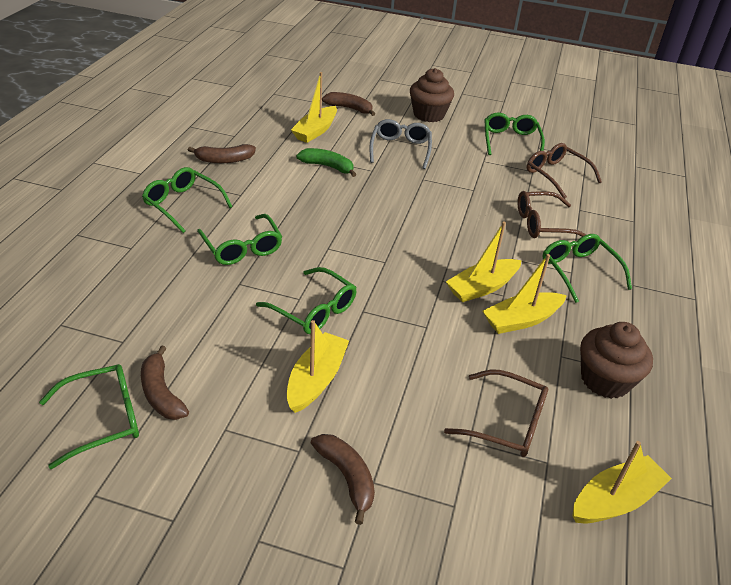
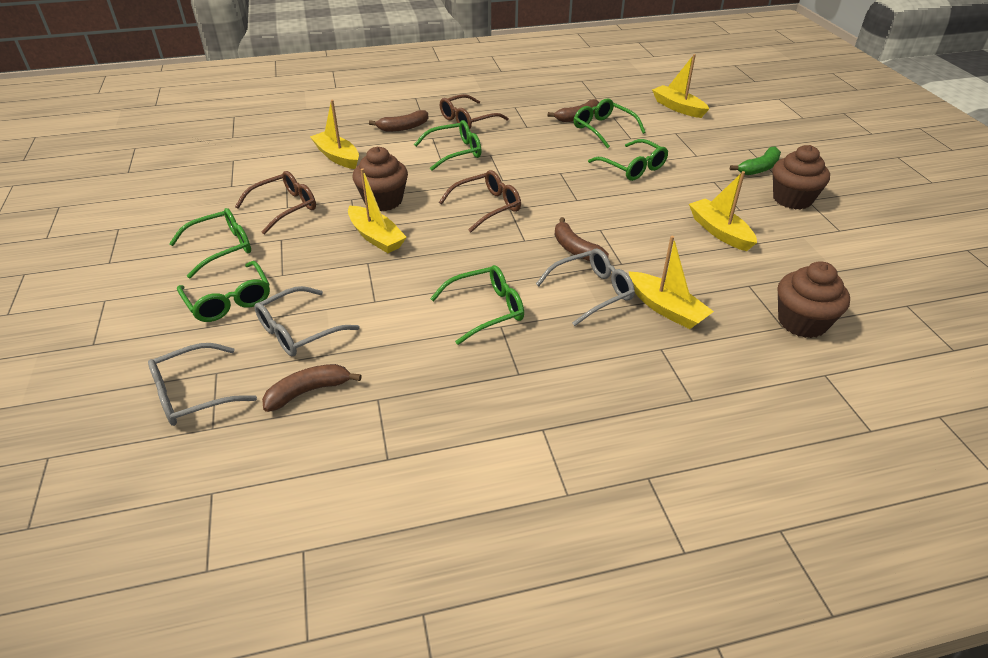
brown cupcake: [410,68,454,122] [580,322,653,399] = 2 -> [353,147,408,211] [772,145,830,210] [778,261,850,338] = 3
grey glasses: [369,119,432,169] = 1 -> [148,343,257,426] [254,286,360,356] [536,249,635,326] = 3

